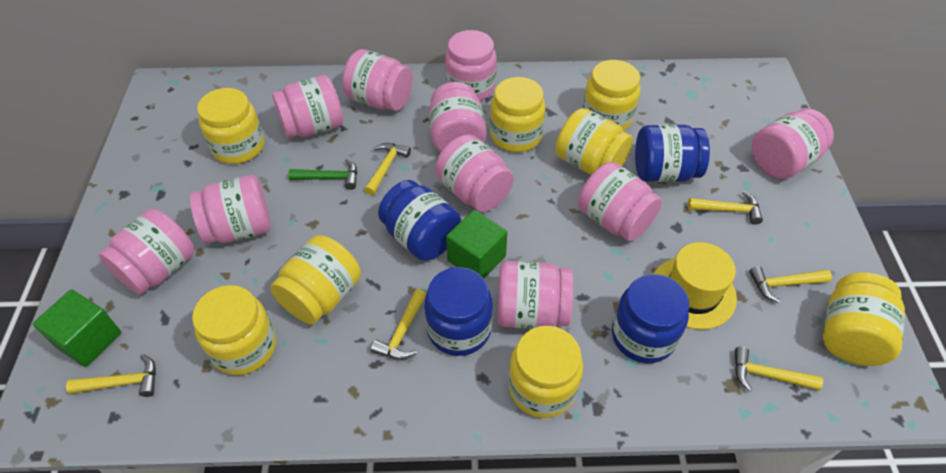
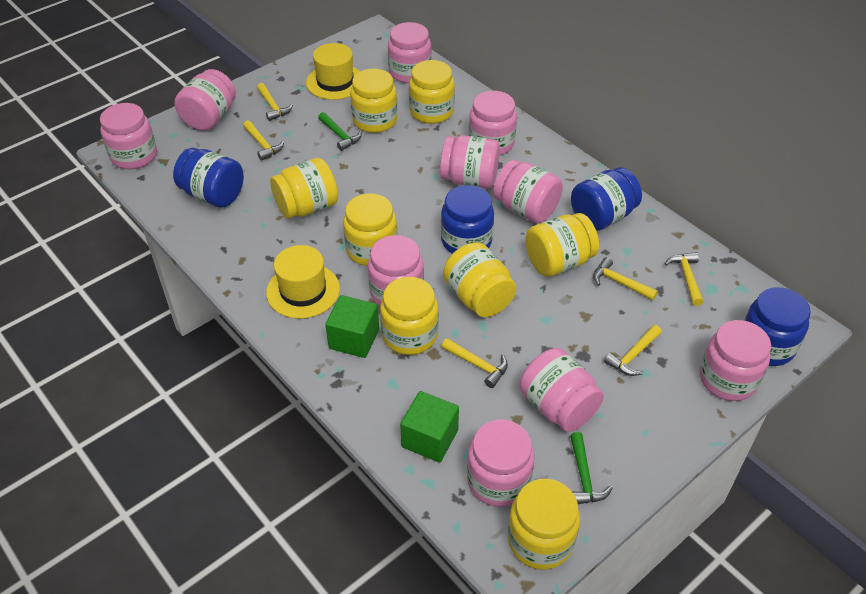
green hammer: [289,159,357,190] = 1 -> [318,112,362,151] [570,432,612,504] = 2
yellow hat: [654,242,737,330] = 1 -> [266,245,340,319] [306,43,360,100] = 2

